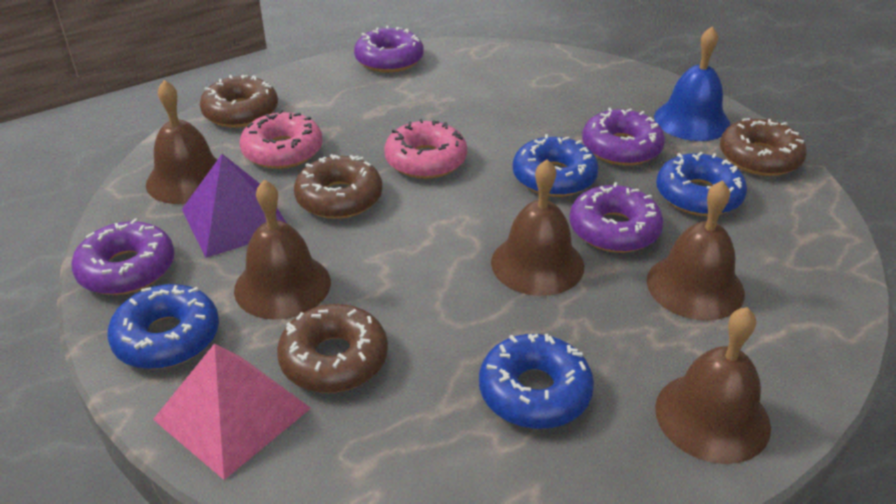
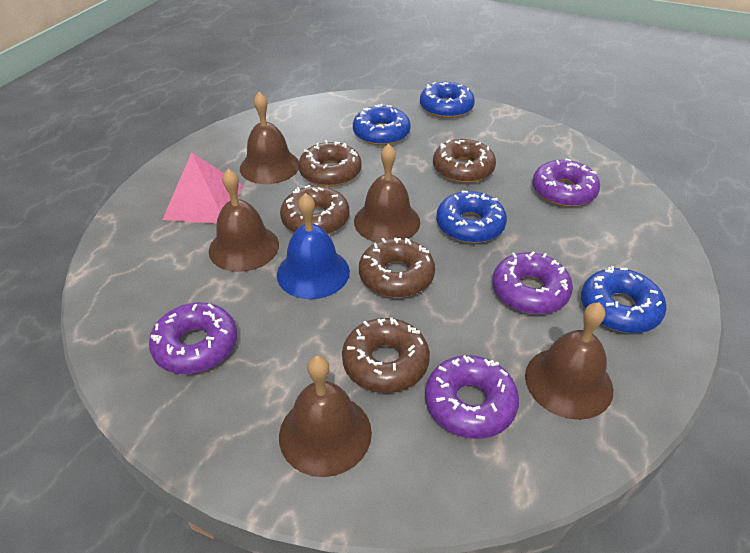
brown donut: [200,75,278,128] [277,304,388,393] [294,154,382,219] [720,118,807,176] = 4 -> [280,185,349,234] [298,140,362,187] [342,318,430,393] [359,238,435,298] [433,139,496,183] = 5
pink donut: [240,110,323,169] [384,119,467,179] = 2 -> none = 0
purple pyramid: [182,154,286,258] = 1 -> none = 0

